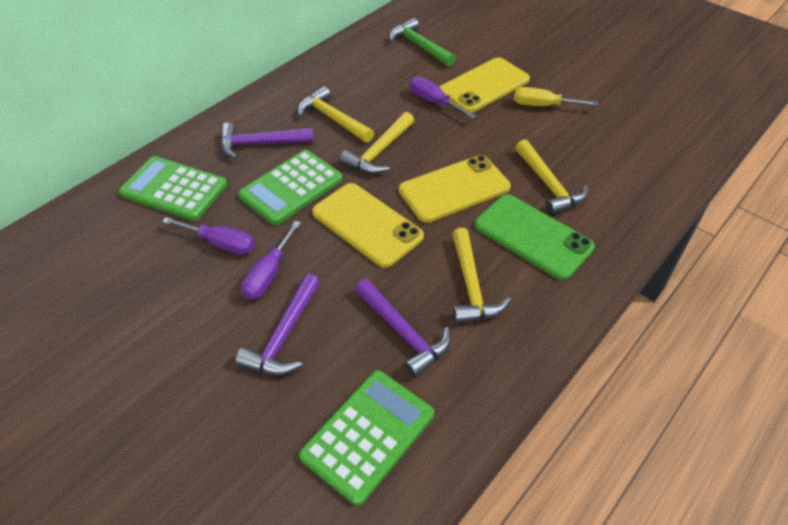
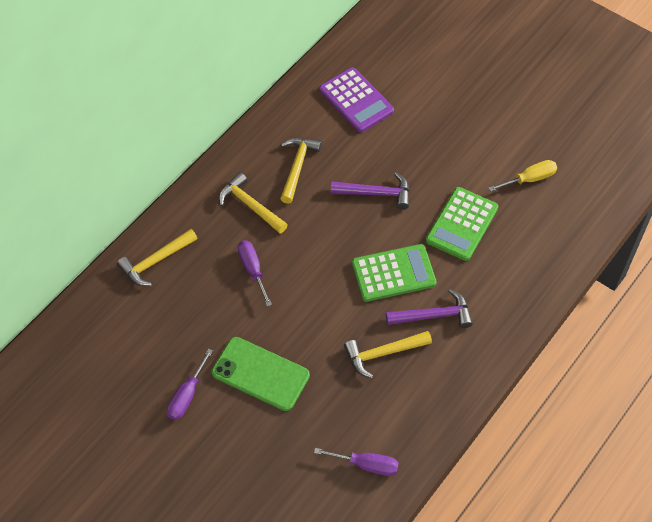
green calculator: [119,156,227,221] [238,150,343,225] [299,370,434,506] = 3 -> [352,244,437,302] [426,187,498,261] = 2
green hammer: [389,18,456,67] = 1 -> none = 0
purple calculator: none = 0 -> [319,67,394,133] = 1
purple hammer: [220,123,314,159] [235,274,320,375] [355,279,451,378] = 3 -> [331,172,409,209] [386,289,473,328] = 2
yellow phone: [312,183,424,268] [399,155,511,223] [439,57,530,113] = 3 -> none = 0

